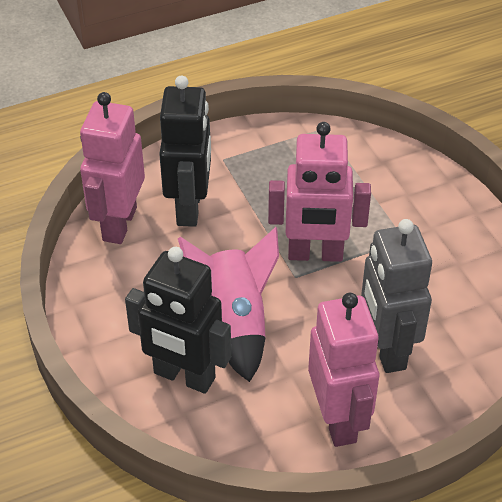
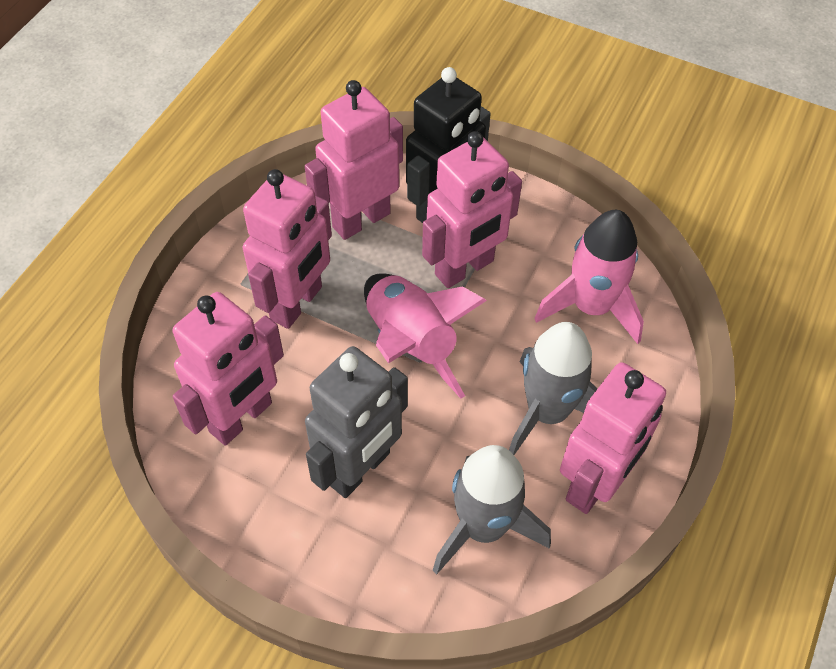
black robot: [125,247,231,394] [159,76,211,227] = 2 -> [406,67,491,223] = 1
grey rocket: none = 0 -> [433,445,551,574] [509,322,597,455] = 2
pink robot: [80,92,145,244] [268,122,371,262] [308,293,379,447] = 3 -> [173,292,284,446] [243,169,332,329] [305,80,403,240] [422,131,522,288] [560,362,666,514] = 5
pink rocket: [178,227,279,382] = 1 -> [364,274,487,398] [534,210,644,344] = 2

